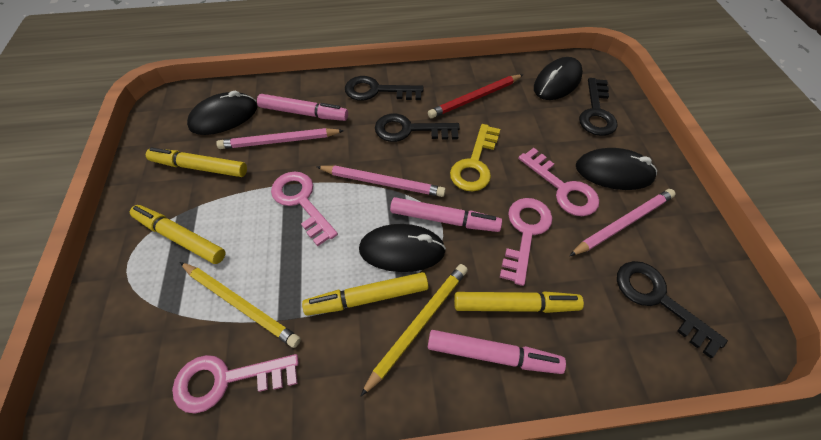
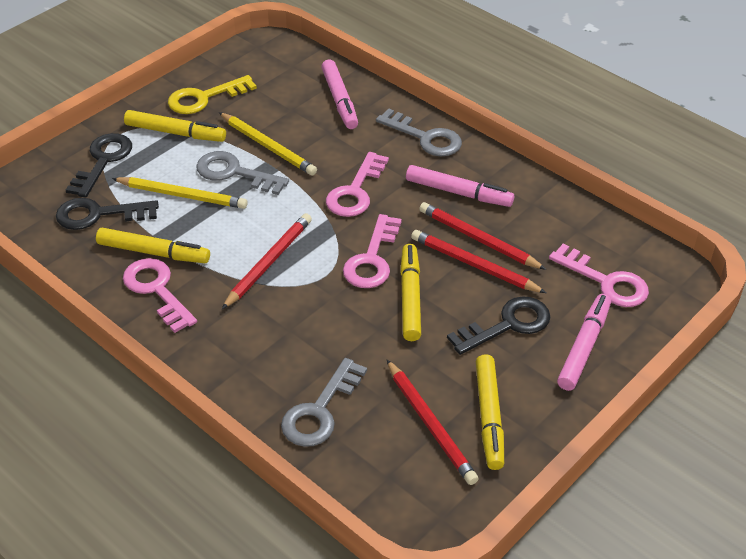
black key: [345,76,423,101] [375,114,460,142] [579,78,618,136] [617,261,728,358] = 4 -> [56,198,159,230] [66,133,132,198] [447,296,550,355] = 3
black mouse: [187,91,258,135] [359,224,446,272] [534,57,583,100] [576,148,657,190] = 4 -> none = 0
grey key: none = 0 -> [196,151,289,195] [281,358,367,447] [376,108,462,156] = 3
pink pencil: [216,128,344,149] [316,166,446,197] [569,189,676,256] = 3 -> none = 0
red pencil: [428,74,523,118] = 1 -> [222,213,312,309] [387,360,479,485] [411,230,546,293] [419,202,546,270] = 4

